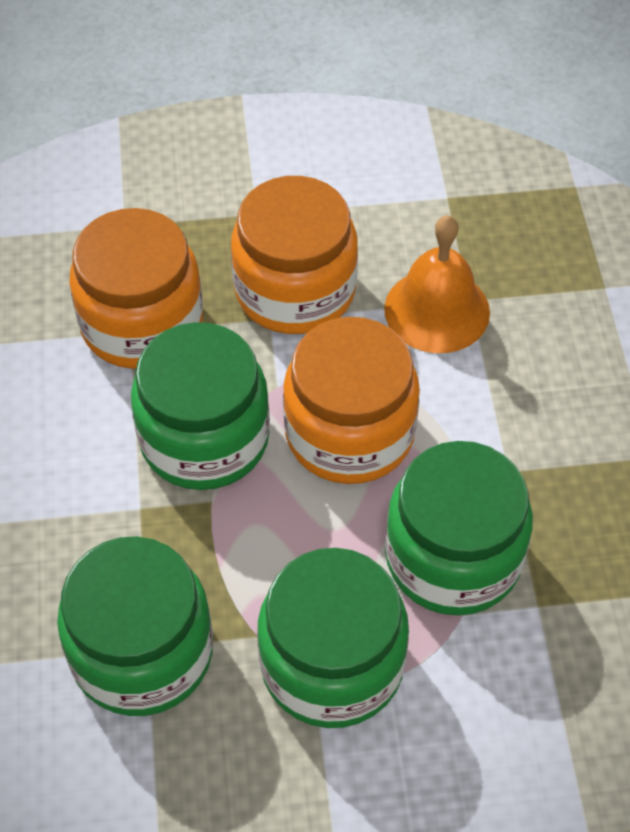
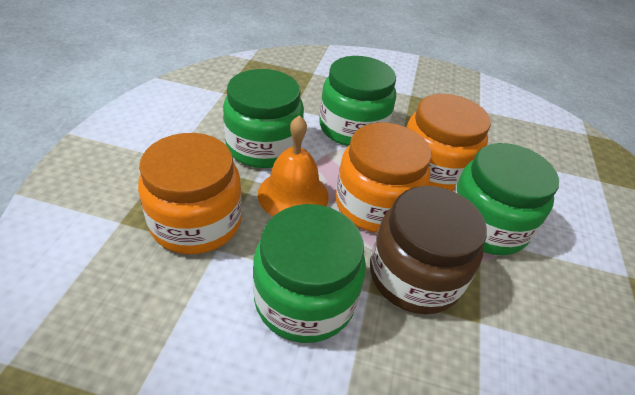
brown jar: none = 0 -> [370,186,487,314] = 1

